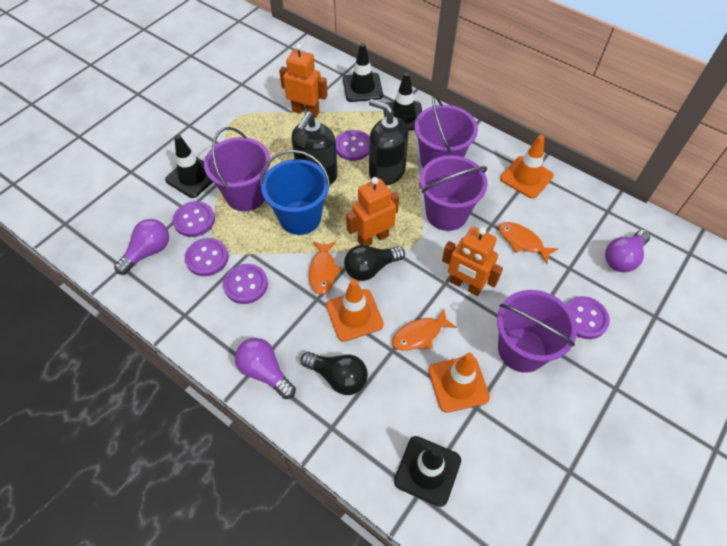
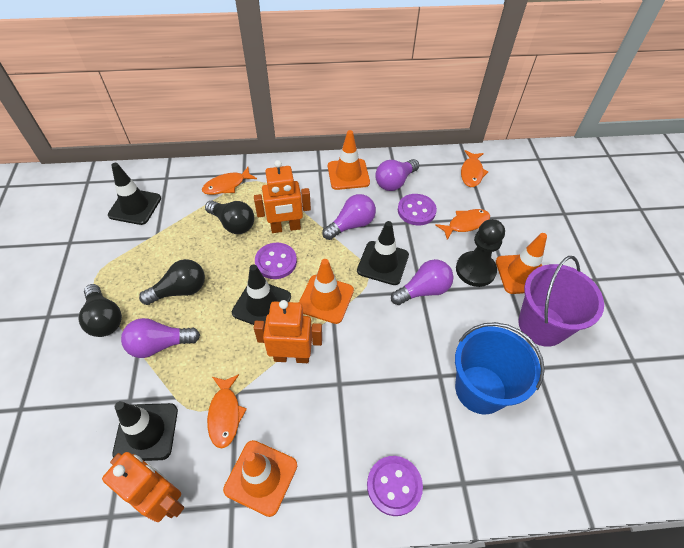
black light bulb: [301,352,368,395] [344,245,405,281] = 2 -> [79,284,122,337] [139,259,205,305] [205,200,254,234] = 3
black pawn: none = 0 -> [456,219,505,287] = 1
black soap dispenser: [291,112,338,185] [369,99,409,185] = 2 -> none = 0
orange fish: [309,241,342,295] [392,309,457,350] [499,222,558,264] = 3 -> [202,167,257,195] [207,374,247,448] [436,209,490,240] [461,150,488,187] = 4
orange traffic cone: [326,279,384,342] [429,353,490,413] [500,135,554,199] = 3 -> [223,440,297,517] [299,259,354,324] [328,130,370,190] [496,233,547,294] = 4
purple bucket: [204,127,270,211] [415,95,478,168] [420,155,487,231] [497,290,577,373] = 4 -> [519,256,604,347] = 1
purple button: [173,201,215,237] [185,238,229,276] [223,264,268,304] [336,130,370,161] [566,296,610,339] = 5 -> [255,243,297,279] [367,456,423,516] [398,194,437,226] = 3
purple light bulb: [114,219,169,275] [235,338,296,399] [605,230,650,272] = 3 -> [121,318,200,358] [322,194,376,240] [375,159,419,191] [391,259,453,305] = 4

